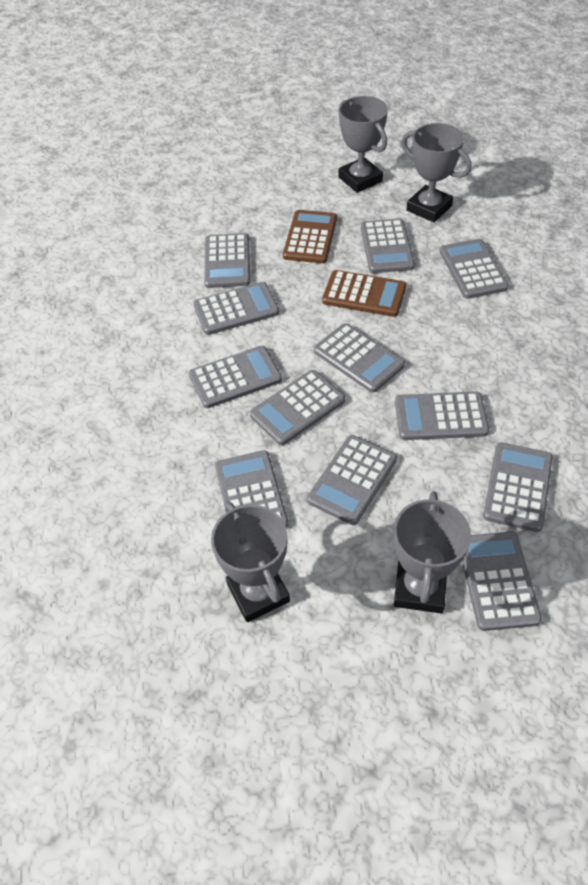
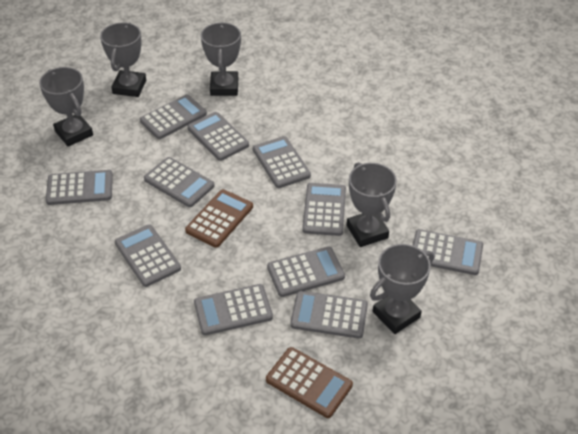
grey calculator: [189,346,282,408] [193,282,279,335] [204,233,250,288] [215,450,288,528] [250,370,345,445] [307,435,397,525] [314,323,405,393] [361,219,415,273] [395,391,489,440] [440,239,509,299] [462,531,542,631] [483,442,553,532] = 12 -> [46,170,113,205] [115,224,181,287] [140,95,207,139] [144,157,215,207] [187,112,249,161] [194,284,273,335] [253,136,311,188] [267,246,345,297] [290,291,368,339] [302,183,346,236] [413,229,483,275] = 11
grey trophy: [211,501,290,622] [339,96,388,193] [393,491,471,614] [402,123,472,223] = 4 -> [39,67,93,147] [100,22,146,97] [201,22,241,96] [347,162,397,247] [370,244,434,334] = 5

